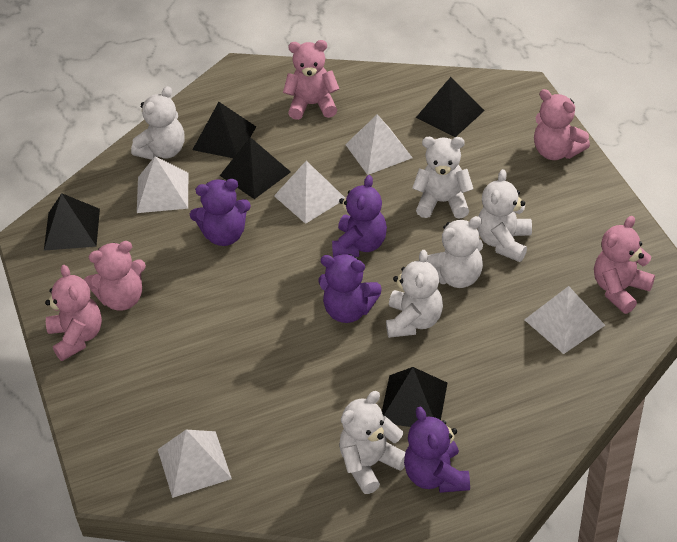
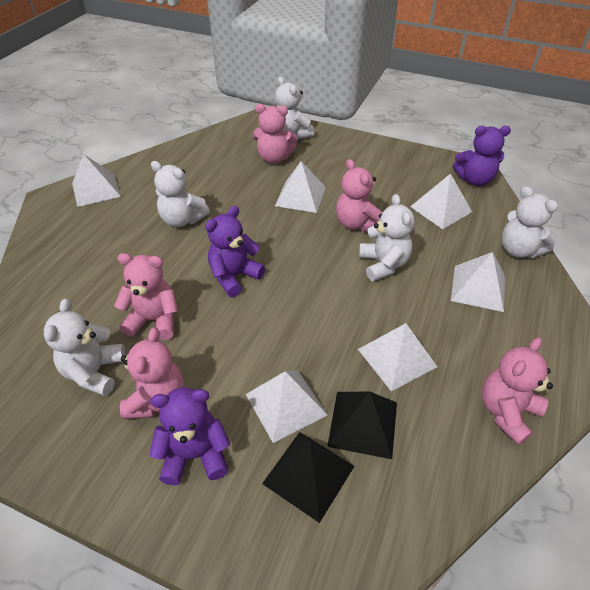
black pyramid: [44,193,100,251] [192,102,256,158] [220,137,291,199] [382,367,447,427] [416,77,485,137] = 5 -> [262,432,354,523] [327,392,397,459] = 2
purple teddy bear: [190,179,251,246] [318,254,382,323] [332,175,387,257] [404,407,470,493] = 4 -> [149,387,230,485] [205,206,265,297] [453,126,511,186] = 3
white pyramid: [137,156,188,213] [158,430,232,498] [274,161,345,224] [345,114,412,175] [524,286,605,354] = 5 -> [72,155,121,207] [246,370,327,443] [275,161,326,213] [358,323,437,391] [410,174,472,229] [451,252,505,312] = 6
white teddy bear: [131,86,185,160] [339,391,405,494] [386,250,443,338] [412,137,473,219] [427,216,483,288] [478,169,532,262] = 6 -> [44,299,125,396] [151,161,210,227] [275,76,314,139] [359,194,415,281] [502,186,558,258] = 5

